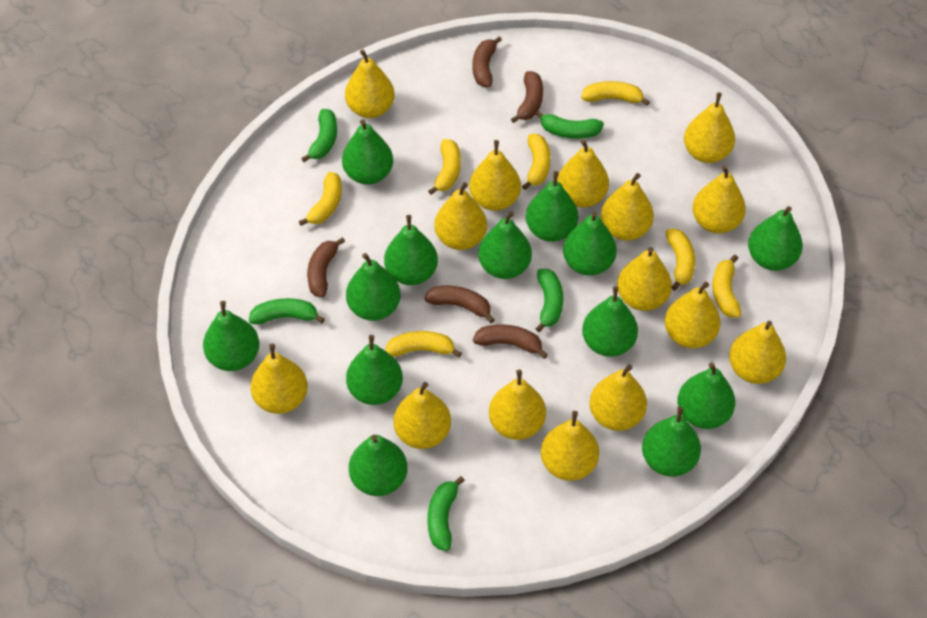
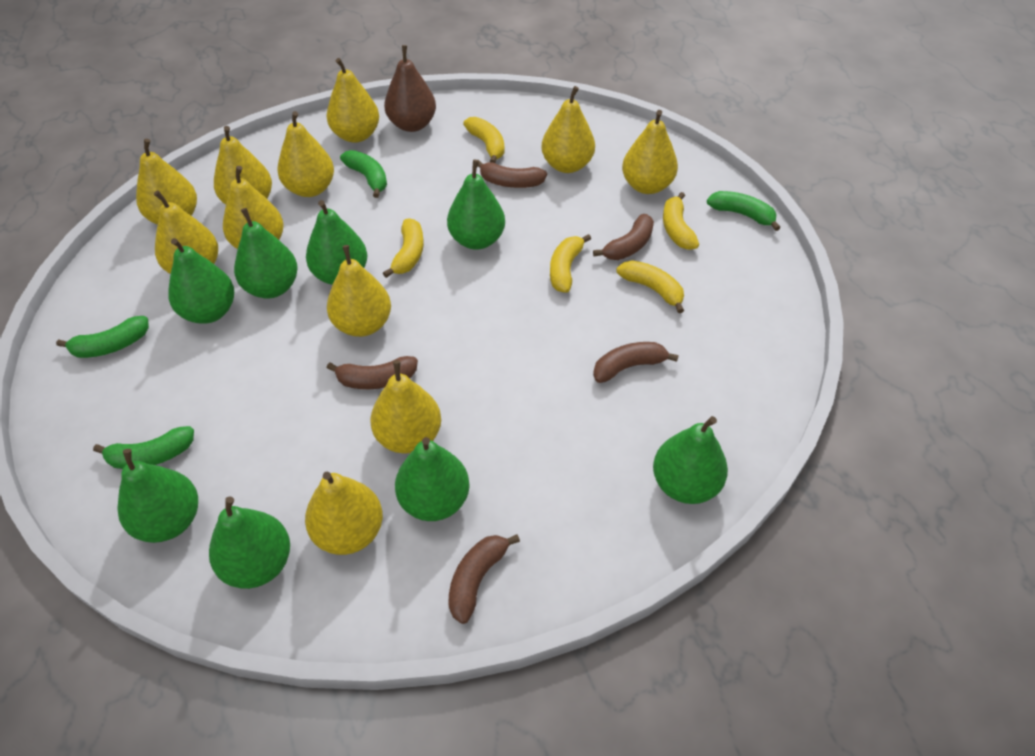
brown pear: none = 0 -> [384,45,436,132] = 1
green banana: [249,298,325,324] [301,109,337,162] [427,476,465,551] [535,269,563,332] [536,110,604,139] = 5 -> [56,316,149,358] [93,426,194,469] [340,150,387,198] [707,191,781,231] = 4
green pear: [203,301,259,371] [342,119,393,185] [346,253,401,321] [346,335,403,405] [349,435,408,496] [384,215,438,285] [478,211,532,279] [526,171,578,242] [563,211,617,276] [582,286,638,357] [642,407,701,476] [677,362,735,429] [748,206,803,271] = 13 -> [117,449,198,543] [168,238,234,324] [209,496,290,589] [234,208,298,299] [306,200,367,285] [395,437,470,521] [447,160,505,250] [653,416,728,504] = 8
yellow banana: [299,172,342,226] [385,331,462,357] [428,139,461,195] [522,134,551,190] [581,81,650,106] [666,229,695,291] [712,255,741,318] = 7 -> [383,218,424,278] [463,117,505,163] [550,234,591,293] [616,260,684,313] [663,192,699,250] = 5
yellow pear: [250,344,308,414] [345,49,395,118] [394,382,451,449] [434,182,487,250] [469,140,521,211] [489,370,546,440] [541,411,599,481] [557,139,609,208] [589,364,647,431] [601,173,654,241] [617,247,672,311] [665,282,721,348] [684,92,735,163] [692,165,746,233] [729,321,786,384] = 15 -> [136,139,197,225] [154,190,218,274] [214,126,272,204] [223,166,284,249] [277,111,334,197] [305,471,383,555] [326,58,379,143] [327,245,391,337] [370,360,441,454] [542,86,595,173] [622,110,678,194] = 11

